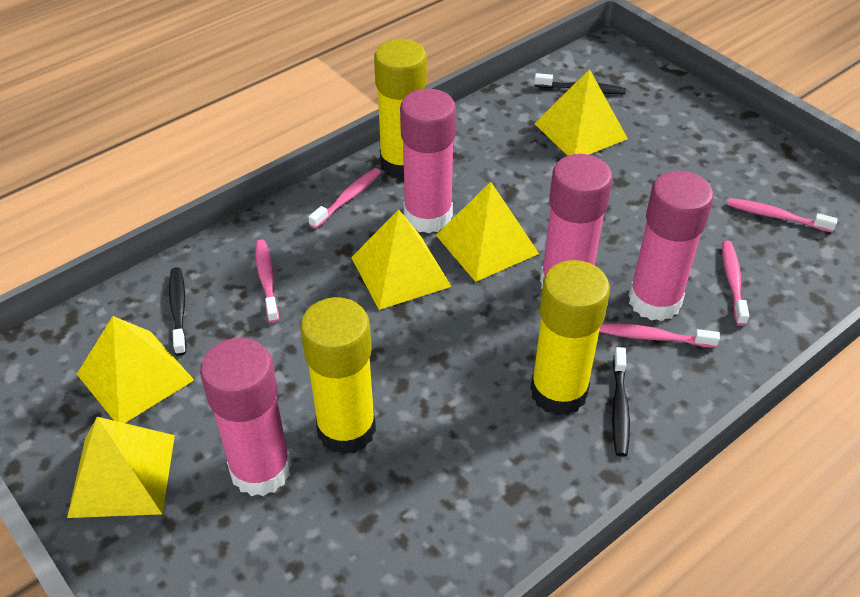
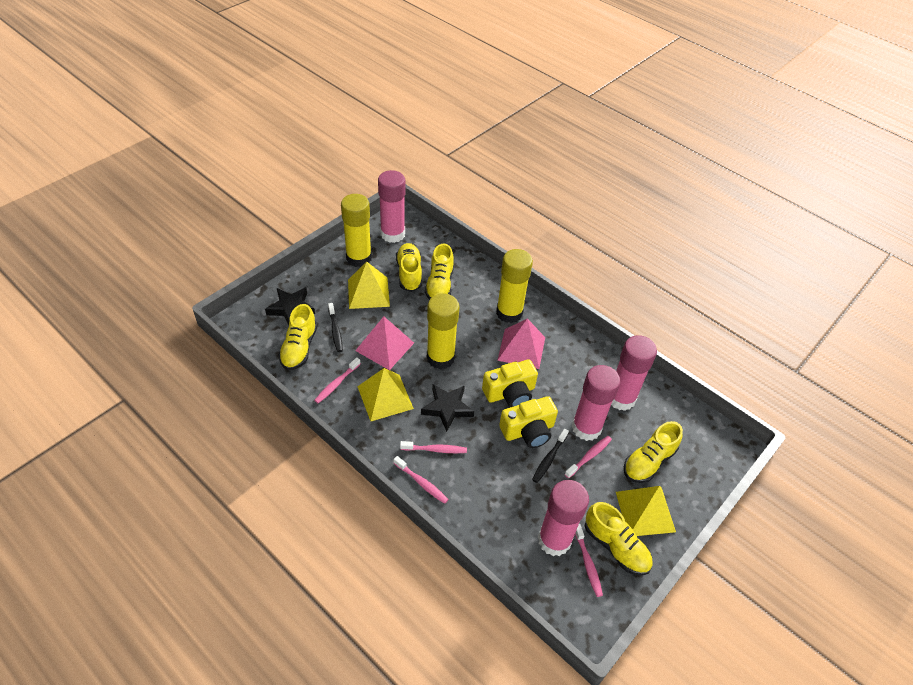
black star: none = 0 -> [265,287,315,325] [421,384,474,432] = 2
black toothbrush: [169,267,187,356] [534,73,626,94] [612,347,630,457] = 3 -> [328,303,343,352] [532,429,569,483] = 2
pink pyramid: none = 0 -> [355,316,414,370] [497,319,545,369] = 2
yellow camera: none = 0 -> [482,359,538,407] [499,396,558,448] = 2
yellow pyramid: [67,417,175,518] [77,316,194,423] [351,209,452,310] [436,182,539,282] [534,69,628,156] = 5 -> [348,262,390,309] [357,368,414,421] [616,486,676,536] = 3
yellow shoe: none = 0 -> [278,304,317,370] [396,243,422,292] [425,244,454,300] [585,502,652,575] [624,421,683,483] = 5

